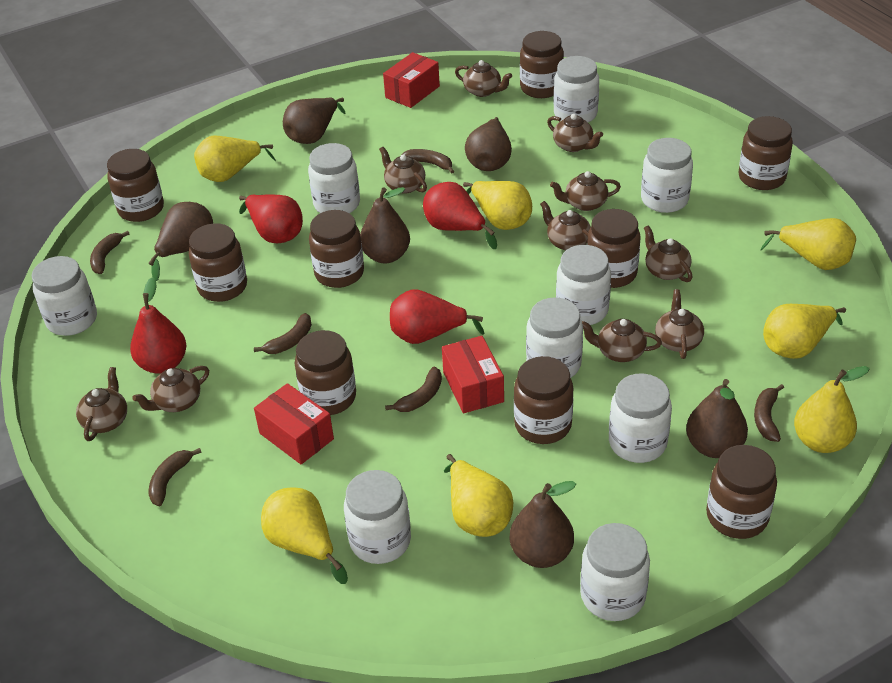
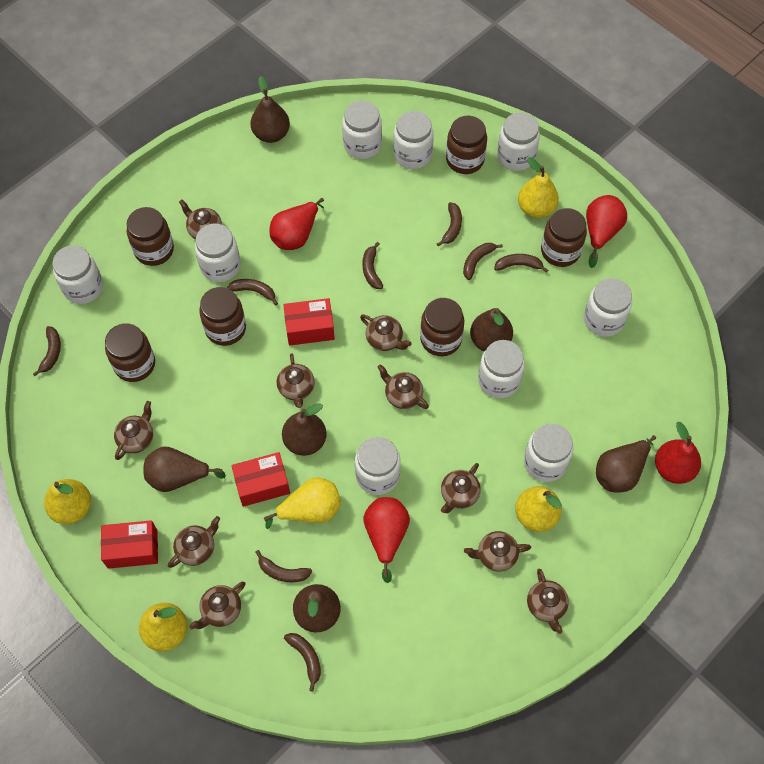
brown banana: [90,231,130,274] [149,448,201,506] [254,313,312,354] [385,367,442,412] [402,149,454,174] [754,384,784,442] = 6 -> [33,326,61,376] [227,279,278,305] [255,550,312,583] [284,633,321,692] [362,242,383,289] [437,202,462,246] [463,243,503,280] [494,254,548,273] = 8
brown jar: [107,149,164,222] [189,223,247,302] [295,330,356,415] [309,210,364,288] [514,356,573,444] [520,31,564,98] [587,209,640,288] [706,445,777,539] [738,116,793,190] = 9 -> [105,323,155,382] [127,207,174,266] [199,287,246,346] [420,298,464,356] [446,116,487,174] [541,208,587,267] = 6
yellow pear: [194,136,276,182] [261,487,348,584] [444,454,513,537] [463,181,532,230] [760,218,856,270] [763,304,846,359] [794,366,870,453] = 7 -> [44,479,91,524] [139,603,188,651] [264,478,341,529] [515,486,562,532] [518,157,559,218] = 5

